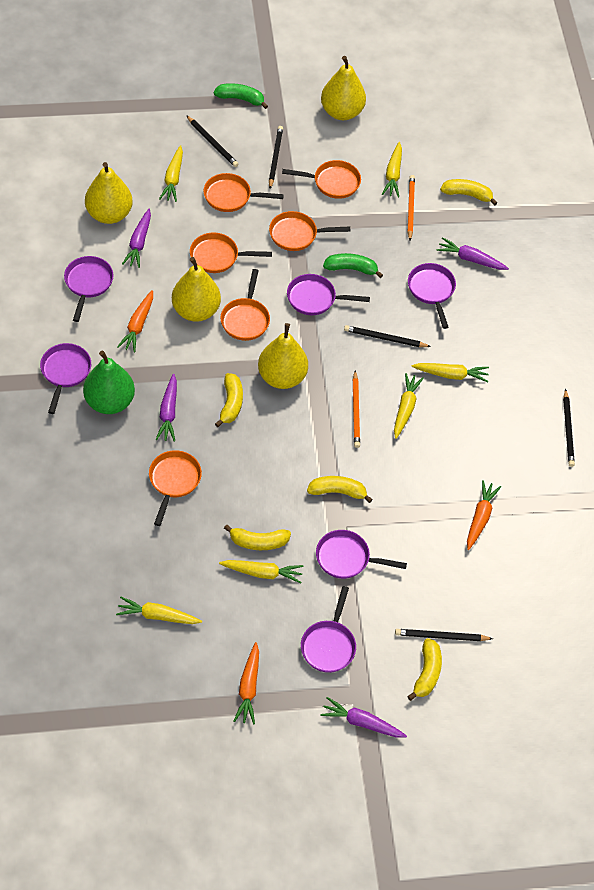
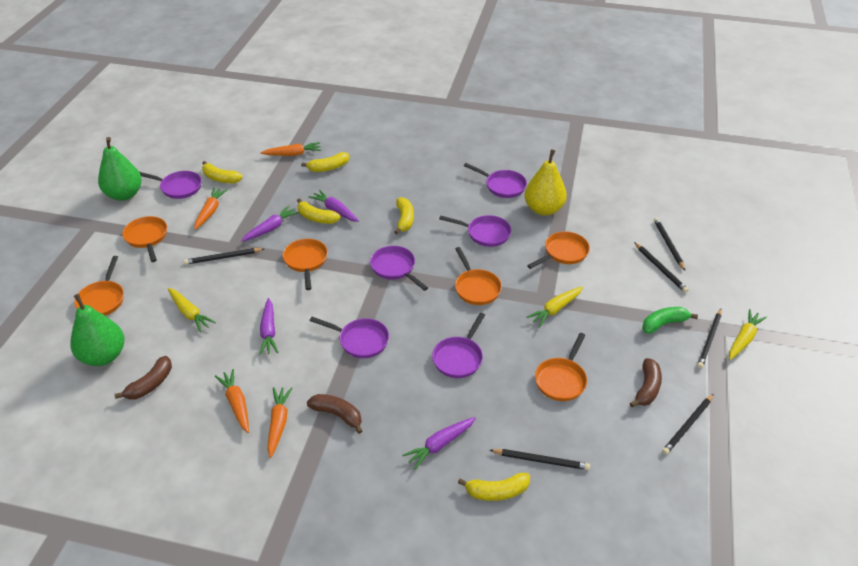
black pencil: [186,115,239,167] [269,126,283,189] [344,325,431,347] [395,629,493,641] [563,389,575,467] = 5 -> [184,248,264,265] [490,449,590,470] [634,242,689,293] [654,218,685,271] [662,394,714,455] [697,309,722,369] = 6
brown banana: none = 0 -> [115,356,172,400] [307,394,362,434] [630,358,662,407] = 3
green banana: [214,83,268,109] [323,253,383,278] = 2 -> [642,307,698,334] = 1
green pear: [83,351,135,414] = 1 -> [70,294,124,366] [98,137,142,201] = 2
orange carrot: [117,290,153,352] [234,642,259,724] [467,480,501,550] = 3 -> [194,187,228,230] [215,369,249,433] [260,142,321,156] [267,387,292,458] = 4
orange pencil: [353,371,360,448] [407,175,415,241] = 2 -> none = 0
yellow carrot: [116,597,202,624] [159,145,183,202] [219,560,303,583] [382,142,402,197] [394,373,424,439] [411,363,489,382] = 6 -> [168,288,216,332] [527,286,583,327] [729,309,767,360] = 3
yellow pear: [85,162,133,224] [172,257,221,322] [258,323,308,389] [321,56,366,120] = 4 -> [524,149,567,216] = 1

